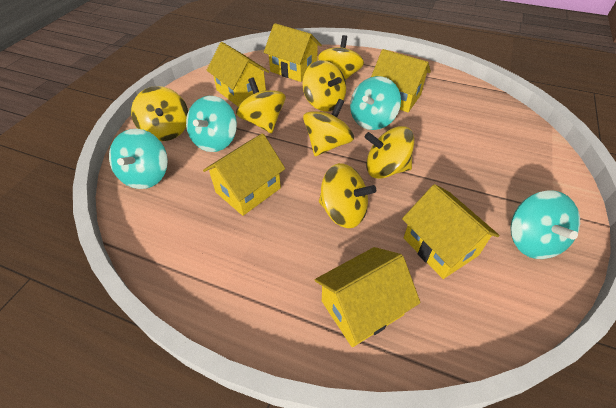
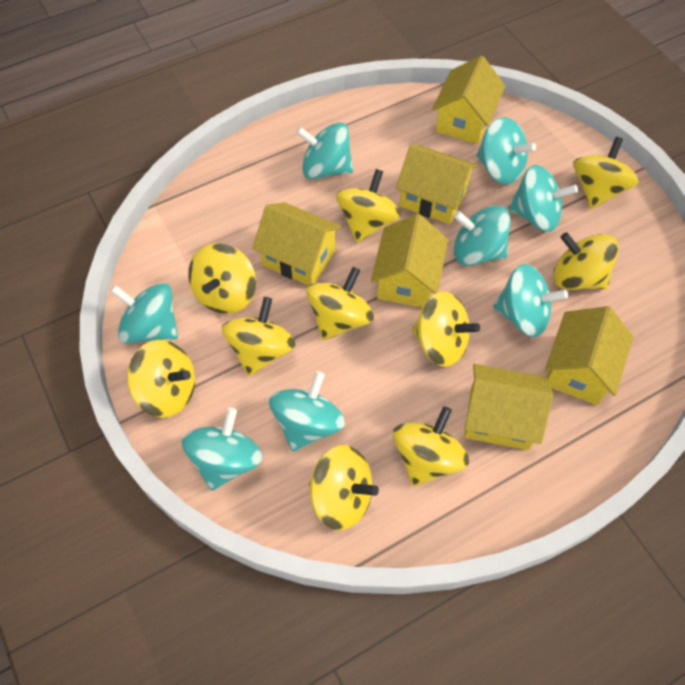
turquoise spinning top: [109,129,168,189] [186,96,237,152] [350,76,401,130] [510,190,580,259] = 4 -> [110,283,178,344] [181,407,262,491] [269,371,345,451] [296,122,353,180] [453,205,511,266] [476,117,536,185] [493,264,568,337] [508,165,578,232] = 8
yellow spinning top: [131,86,188,141] [236,78,286,133] [302,60,346,112] [303,99,354,156] [318,35,364,80] [319,163,376,228] [365,126,414,179] = 7 -> [127,340,195,418] [188,243,256,314] [221,297,296,376] [306,267,374,341] [309,445,379,531] [336,169,401,243] [393,406,469,487] [412,291,480,367] [553,232,619,290] [573,137,639,209] = 10

